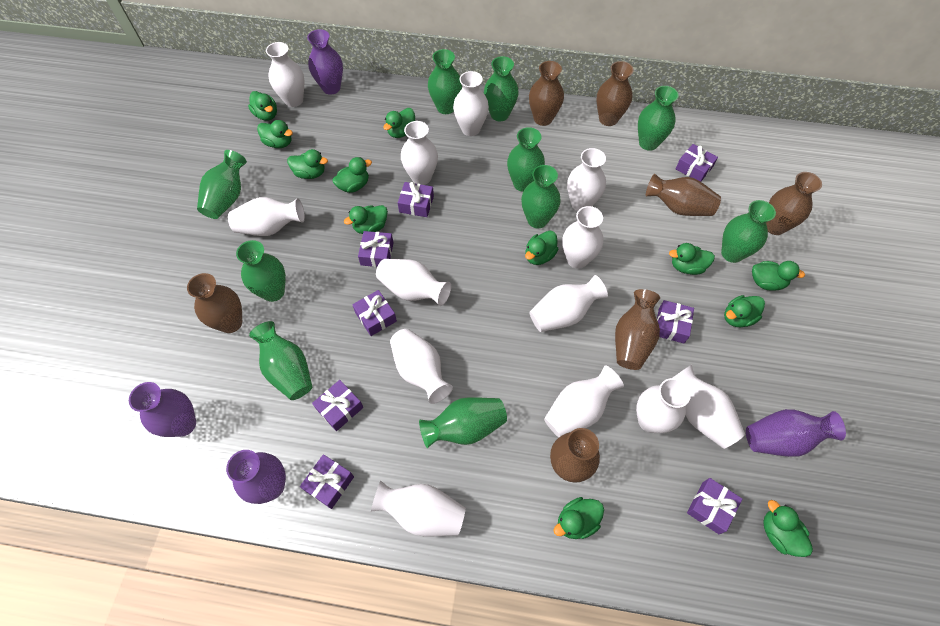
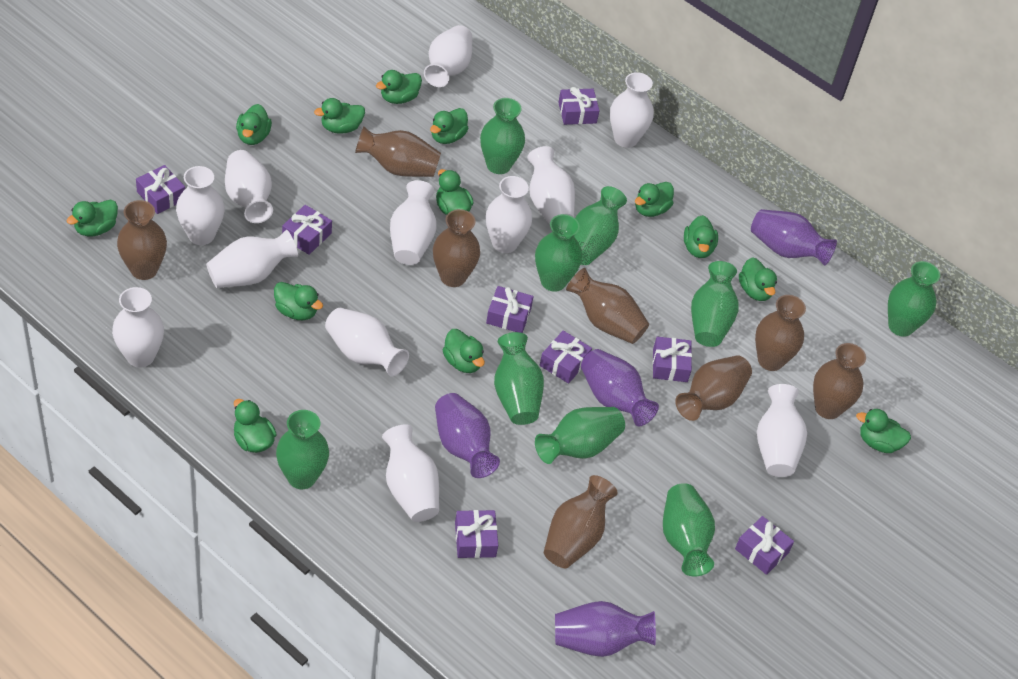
brown vase: [187,273,242,333] [529,61,564,126] [550,428,600,483] [596,61,634,126] [615,289,660,370] [646,174,721,216] [766,172,822,235] = 7 -> [117,200,167,280] [355,126,441,177] [433,209,480,287] [544,475,618,568] [566,268,649,344] [675,355,752,421] [755,295,806,371] [813,343,866,419] = 8
green duck: [248,91,277,121] [257,120,293,148] [287,149,328,179] [333,157,372,193] [344,205,388,234] [383,108,415,138] [525,231,558,265] [554,497,604,539] [669,243,715,275] [724,295,765,327] [752,261,805,291] [763,500,813,557] = 12 -> [66,200,118,237] [234,399,277,453] [236,104,272,145] [274,282,323,320] [314,98,365,134] [376,70,422,104] [430,108,469,144] [436,169,474,215] [443,329,485,373] [635,182,674,217] [684,215,718,258] [739,257,777,301] [856,409,911,453] = 13
green vase: [197,150,247,219] [236,240,286,302] [249,321,312,400] [419,397,507,448] [428,49,462,114] [484,56,519,121] [507,127,545,192] [521,165,560,228] [638,86,679,151] [721,200,776,263] = 10 -> [276,410,329,489] [480,98,525,174] [494,332,544,425] [535,214,582,292] [535,407,625,464] [574,186,627,265] [663,483,715,576] [691,261,739,347] [888,261,940,337] = 9
white vase: [228,197,305,236] [266,42,305,107] [371,481,466,536] [376,259,451,306] [390,329,453,404] [401,121,438,185] [453,71,489,136] [529,275,608,332] [544,366,624,438] [562,206,603,269] [567,148,606,211] [636,378,691,433] [673,364,745,449] = 13 -> [112,287,164,368] [176,166,225,245] [206,230,298,288] [225,150,273,223] [325,308,409,376] [382,424,439,522] [390,180,437,265] [424,25,472,87] [486,176,532,253] [527,146,575,225] [610,72,654,148] [757,384,807,477] = 12

